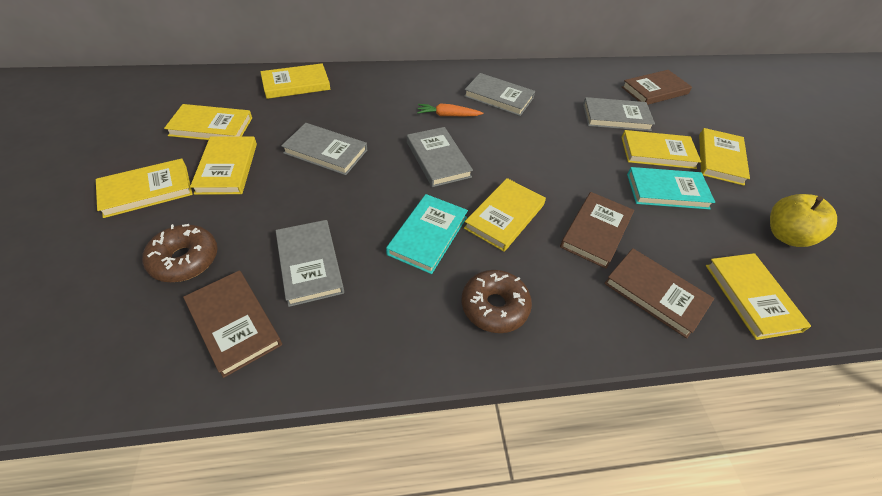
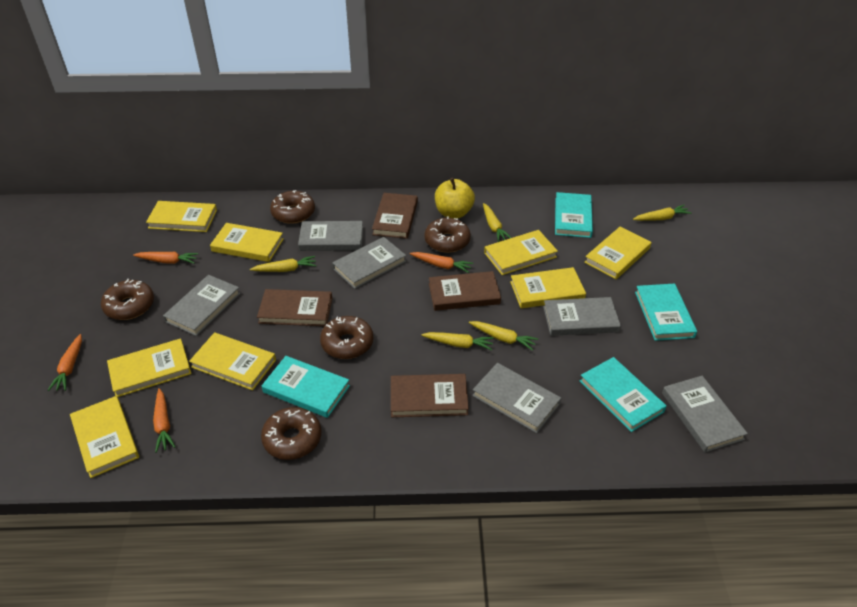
brown donut: [142,224,218,282] [461,270,532,333] = 2 -> [101,279,154,320] [261,407,321,460] [270,190,315,224] [320,316,374,359] [424,216,471,253] = 5
grey book: [275,220,344,307] [281,123,367,175] [407,127,473,187] [464,73,535,116] [583,97,655,131] = 5 -> [163,275,240,336] [298,221,363,251] [332,237,406,289] [472,363,561,433] [543,297,621,336] [662,376,748,453] = 6
orange carrot: [417,103,483,116] = 1 -> [48,334,82,391] [133,252,198,264] [153,388,175,453] [410,252,473,273] = 4
turquoise book: [386,194,468,274] [627,167,715,209] = 2 -> [262,356,350,418] [555,192,593,238] [580,357,667,432] [635,283,697,341] = 4
yellow carrot: none = 0 -> [250,256,316,272] [421,332,494,350] [469,321,538,351] [483,203,511,242] [633,205,691,221] = 5

